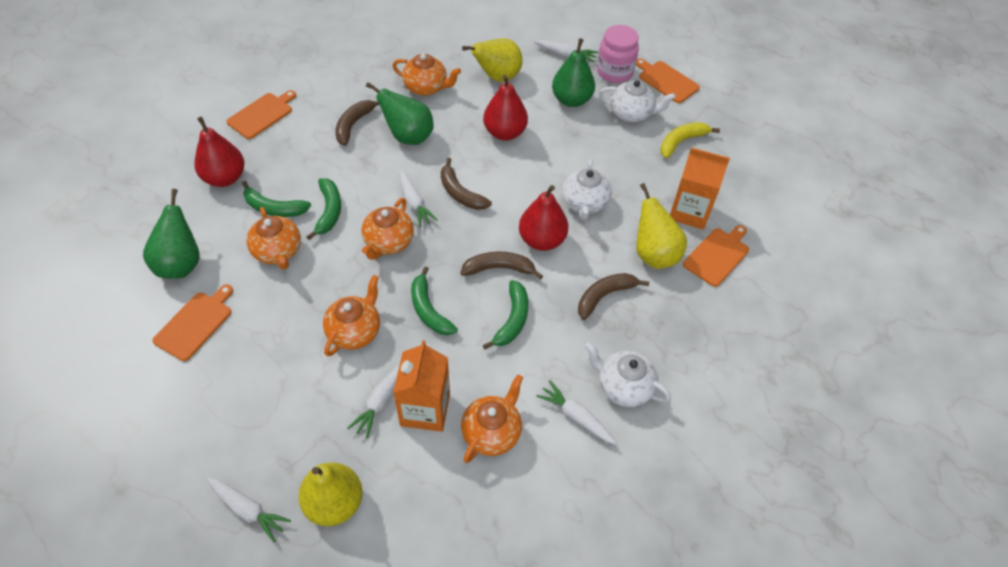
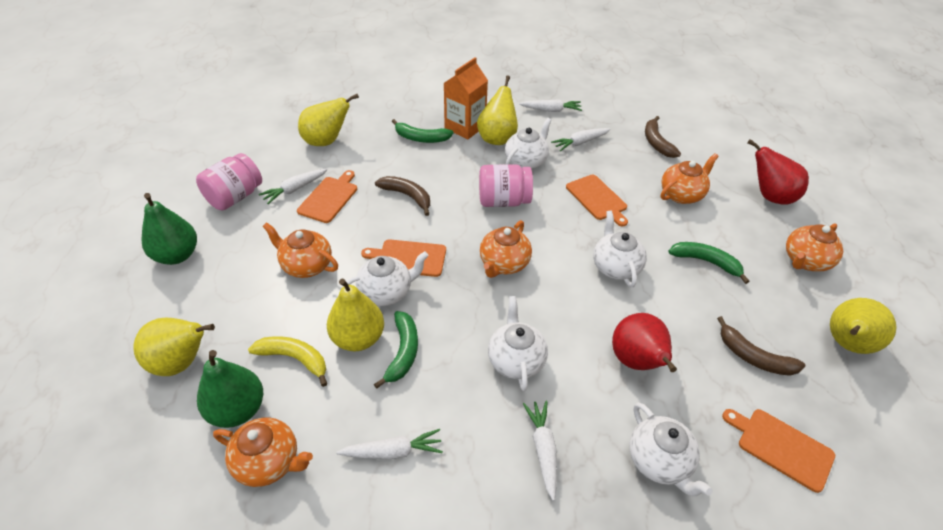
brown banana: [336,100,380,146] [441,158,492,210] [460,251,543,279] [578,273,649,320] = 4 -> [375,176,430,216] [645,116,681,158] [717,316,805,376] = 3
green banana: [242,181,311,217] [306,178,341,240] [411,266,458,335] [483,280,528,349] = 4 -> [374,311,418,389] [392,119,454,143] [668,242,750,284] = 3
green pear: [143,189,200,279] [366,82,434,145] [552,38,595,107] = 3 -> [141,193,197,265] [197,350,263,428] = 2
orange carton: [393,340,450,432] [670,147,730,230] = 2 -> [444,57,488,139] = 1
pink jar: [597,25,639,83] = 1 -> [196,153,262,211] [479,164,533,207] = 2
red pear: [194,116,244,187] [483,75,528,141] [519,185,569,251] = 3 -> [612,313,677,372] [747,139,809,205] = 2
white teapot: [562,159,612,220] [585,342,671,407] [599,80,676,122] = 3 -> [342,251,429,306] [488,296,548,391] [505,118,552,169] [593,211,647,287] [629,402,712,496] = 5
yellow pear: [298,462,363,526] [462,38,522,82] [636,183,687,269] = 3 -> [133,318,215,376] [298,94,359,146] [327,279,384,351] [477,76,518,145] [830,298,896,354] = 5

